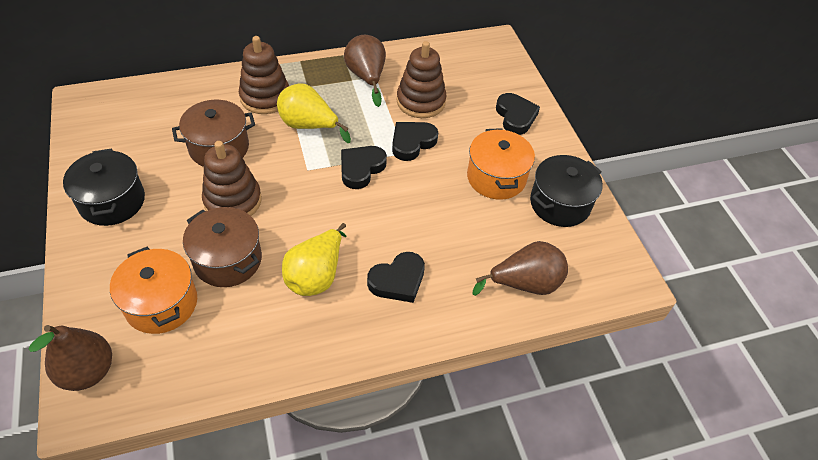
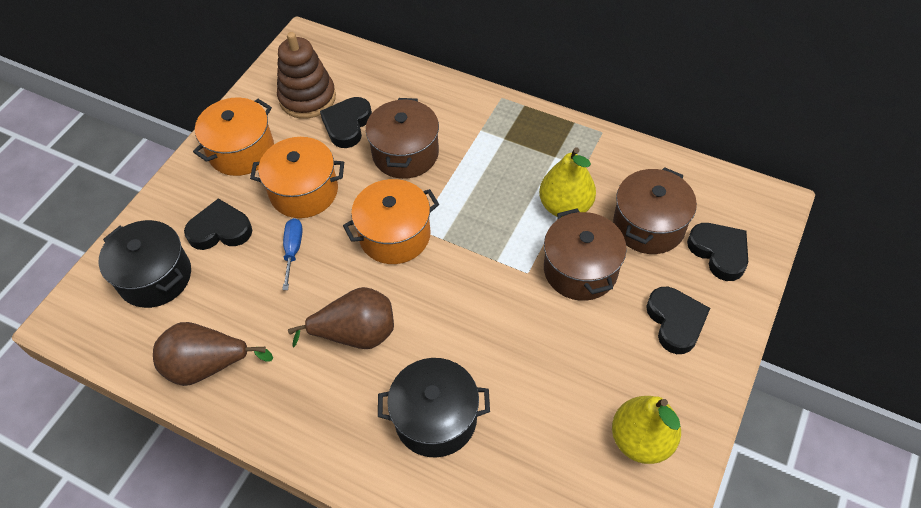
blue screwdriver: none = 0 -> [282,218,303,290] = 1
brown pear: [28,325,112,391] [344,35,386,107] [472,241,568,296] = 3 -> [153,322,273,386] [288,287,394,349] = 2
brown pot: [172,100,255,167] [183,207,262,287] = 2 -> [366,98,439,179] [544,209,627,301] [613,167,697,254] = 3
brown stacking toy: [202,141,262,216] [239,36,289,114] [397,41,446,118] = 3 -> [277,32,336,119] = 1
orange pot: [110,247,197,334] [467,128,535,200] = 2 -> [193,98,274,176] [250,137,344,218] [343,179,439,264] = 3

